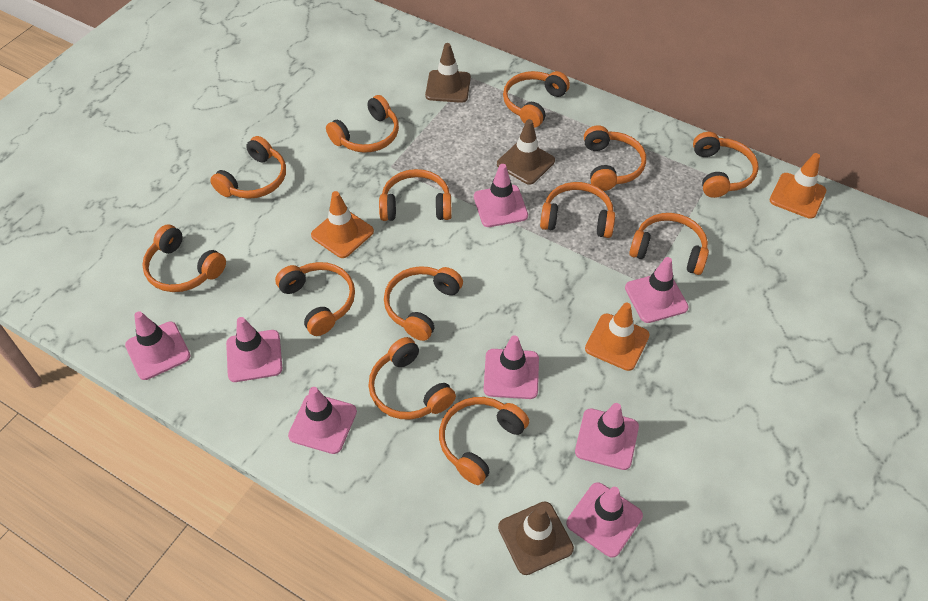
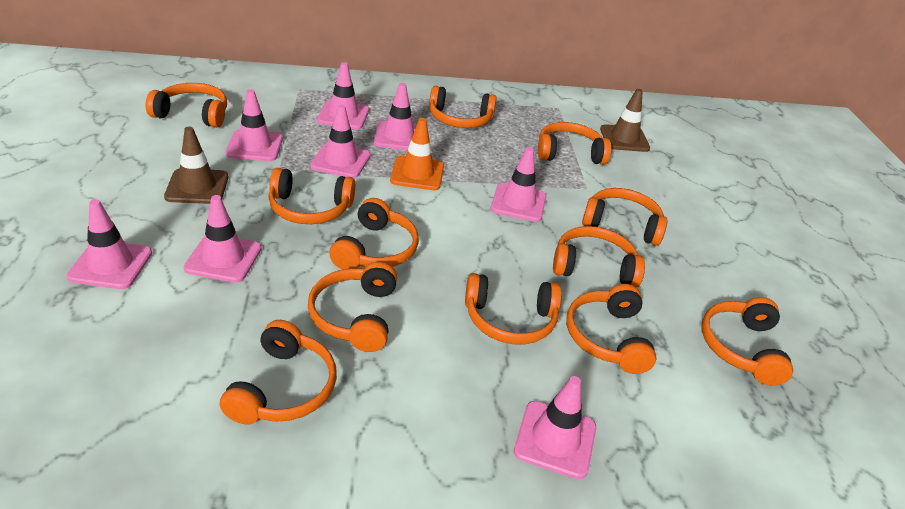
brown traffic cone: [425,43,471,103] [497,119,555,185] [498,501,574,575] = 3 -> [164,127,229,204] [600,89,650,152] = 2
orange headphones: [142,225,226,292] [210,136,286,199] [275,262,355,336] [326,95,399,153] [369,337,456,420] [379,169,452,221] [384,266,463,341] [439,397,529,485] [503,71,570,128] [540,182,615,238] [584,125,646,191] [629,213,709,275] [693,132,759,198] = 13 -> [146,83,227,128] [220,320,337,424] [268,168,355,224] [308,262,397,352] [329,198,419,270] [429,86,497,128] [465,273,562,345] [538,122,611,165] [553,226,645,288] [566,284,657,374] [582,188,668,246] [701,297,793,386] = 12
orange traffic cone: [311,191,374,258] [585,303,650,371] [769,153,826,219] = 3 -> [390,118,444,190] = 1

